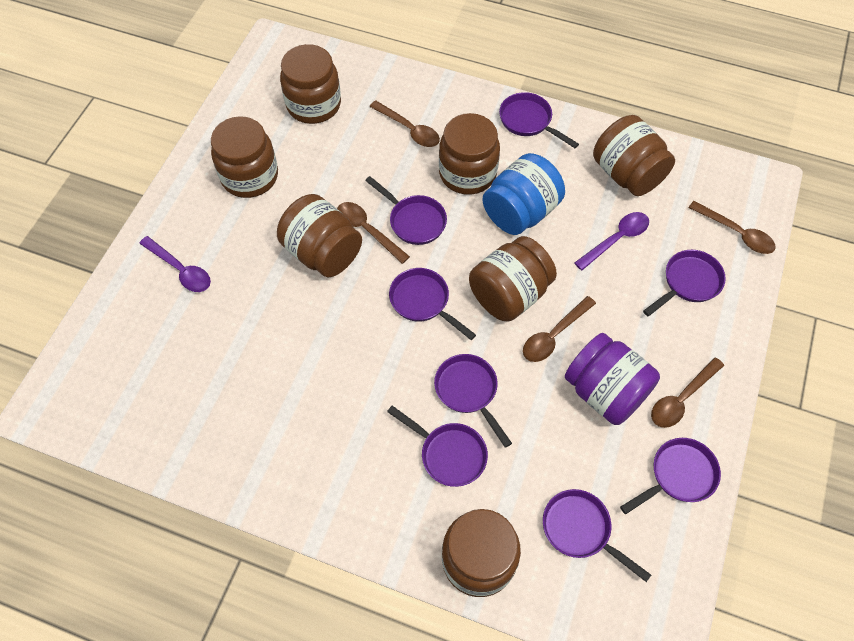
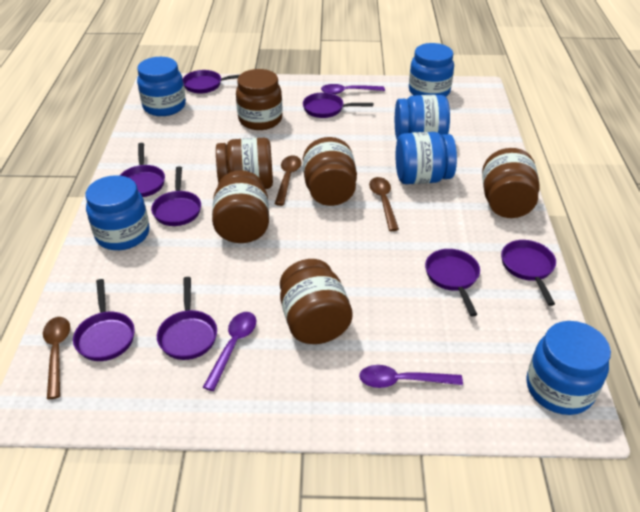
blue jar: [482,153,565,235] = 1 -> [86,175,149,250] [137,57,186,116] [395,95,450,139] [396,132,457,184] [409,43,454,97] [526,321,611,415] = 6
brown jar: [211,116,278,198] [277,194,362,277] [280,44,341,124] [439,113,500,195] [442,509,521,597] [469,236,557,322] [593,115,675,196] = 7 -> [212,170,269,243] [216,138,273,189] [236,69,283,130] [280,259,352,344] [303,137,357,206] [482,148,540,218] = 6
brown spoon: [337,202,410,264] [369,100,440,147] [523,296,596,362] [651,357,724,428] [688,201,776,254] = 5 -> [43,317,70,399] [275,156,302,206] [369,177,399,231] = 3
purple jar: [565,333,660,425] = 1 -> none = 0
purple spoon: [139,236,211,292] [574,212,649,270] = 2 -> [203,312,256,391] [321,84,385,94] [359,365,463,388] = 3

